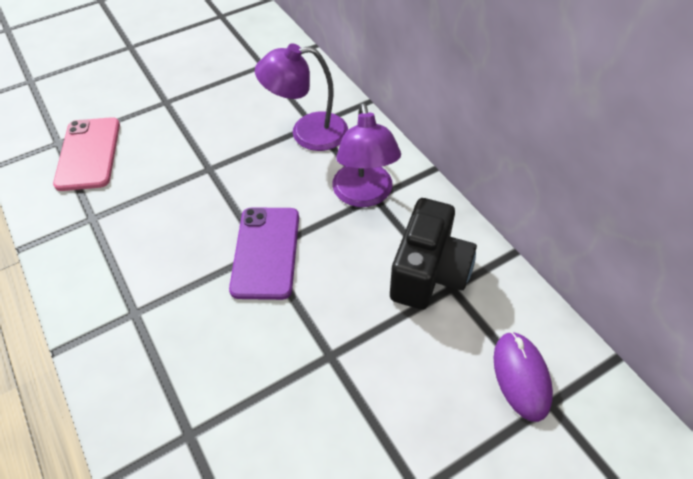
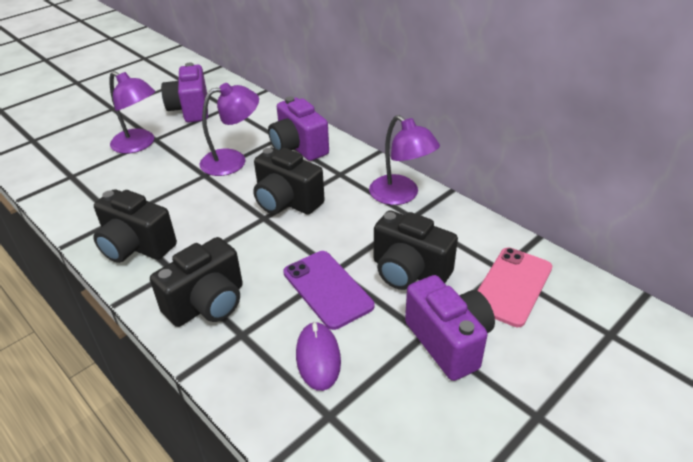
black camera: [390,198,477,310] = 1 -> [93,189,177,263] [150,237,243,327] [253,148,325,215] [374,210,458,290] = 4
purple camera: none = 0 -> [161,62,208,122] [268,96,329,161] [405,275,495,381] = 3
purple lamp: [255,43,348,151] [332,102,401,207] = 2 -> [109,71,156,154] [200,83,259,176] [369,115,440,205] = 3

